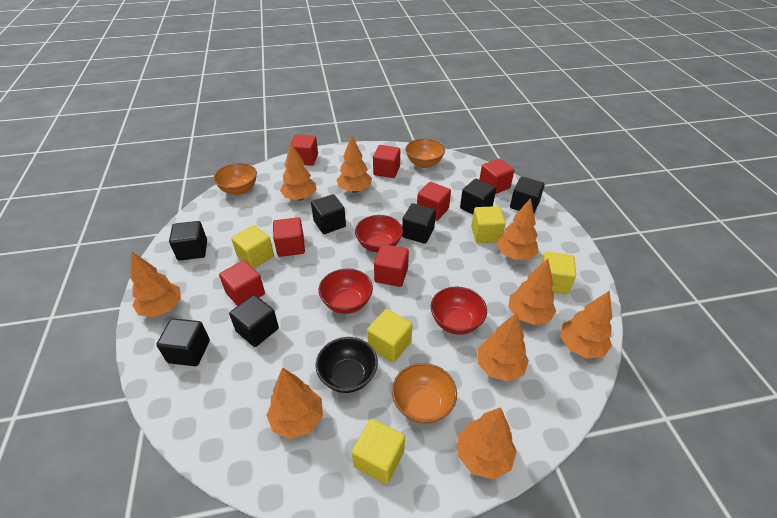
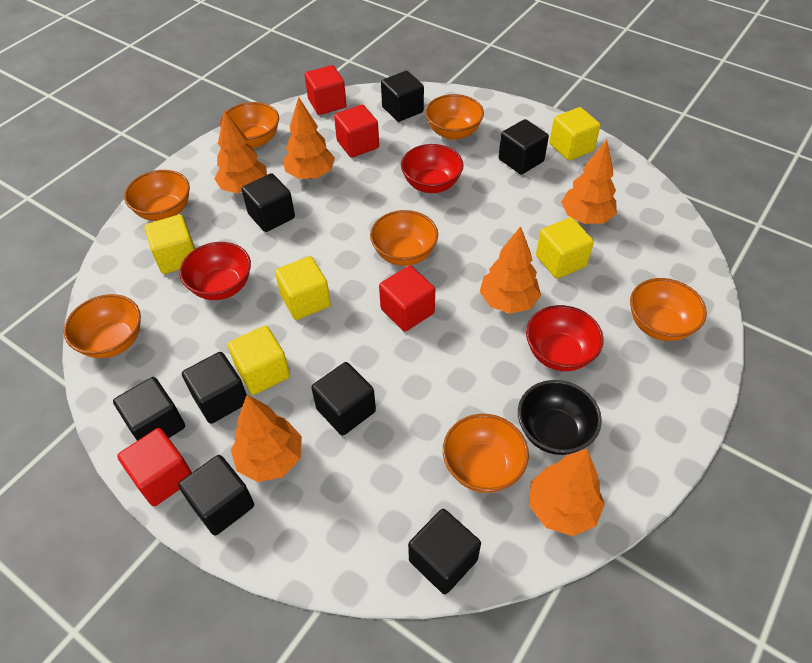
black cube: [156,318,210,366] [169,221,207,261] [229,295,279,347] [311,194,346,234] [402,203,436,244] [460,179,496,214] [510,177,545,213] = 7 -> [113,377,185,441] [178,455,254,535] [182,352,247,424] [241,173,295,232] [311,362,376,436] [381,71,424,122] [408,509,481,594] [499,119,549,175] = 8
orange bowl: [213,163,257,195] [392,363,457,424] [406,139,445,168] = 3 -> [64,294,141,358] [124,170,190,221] [220,102,279,148] [370,210,438,266] [425,94,484,140] [443,414,529,493] [630,278,707,341] = 7
orange tree: [130,251,181,317] [266,368,323,439] [280,143,317,201] [337,135,372,193] [458,407,517,480] [477,312,529,382] [497,198,539,260] [508,259,556,325] [560,291,612,359] = 9 -> [214,110,267,194] [231,395,302,482] [283,97,335,179] [480,226,541,314] [530,449,605,536] [561,140,617,224] = 6
red cube: [219,260,265,306] [273,217,305,257] [291,134,318,166] [373,145,400,178] [374,244,409,287] [417,182,451,221] [479,158,514,194] = 7 -> [117,428,192,506] [305,65,347,115] [334,105,379,158] [379,266,435,332] = 4

